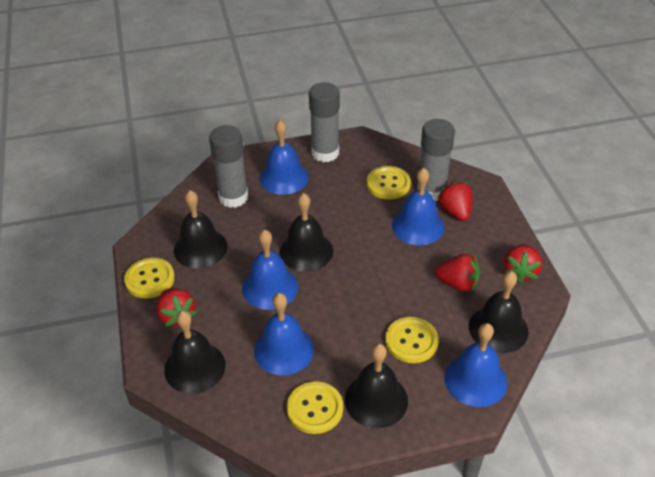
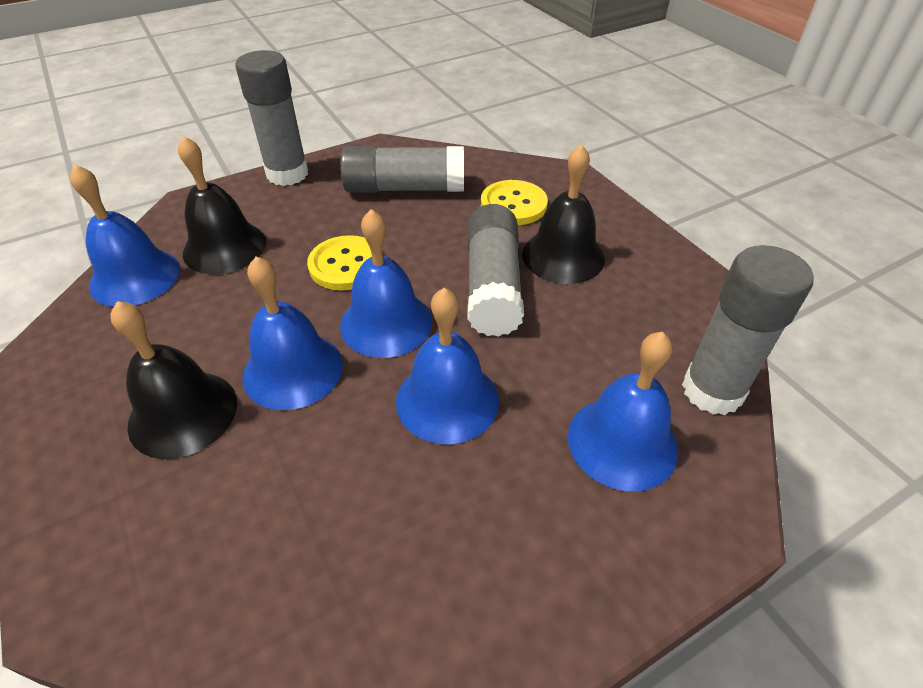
black bell: [164,311,226,394] [174,190,227,268] [279,193,333,272] [345,344,408,428] [469,271,528,353] = 5 -> [110,301,237,459] [178,136,266,274] [522,144,605,284] = 3
grey glue stick: [209,125,248,208] [309,82,340,162] [417,119,455,201] = 3 -> [235,50,308,186] [340,146,464,193] [467,204,524,337] [682,245,813,415] = 4
red strawberry: [157,288,197,327] [435,254,480,292] [437,181,473,221] [504,244,542,283] = 4 -> none = 0
yellow button: [124,258,175,299] [287,381,343,434] [367,166,411,200] [385,317,439,363] = 4 -> [307,235,372,290] [481,180,548,225] = 2

